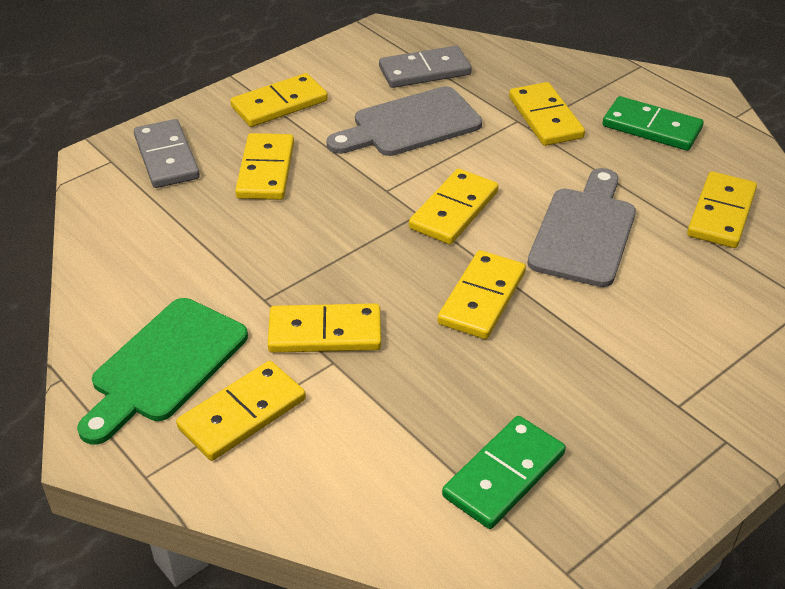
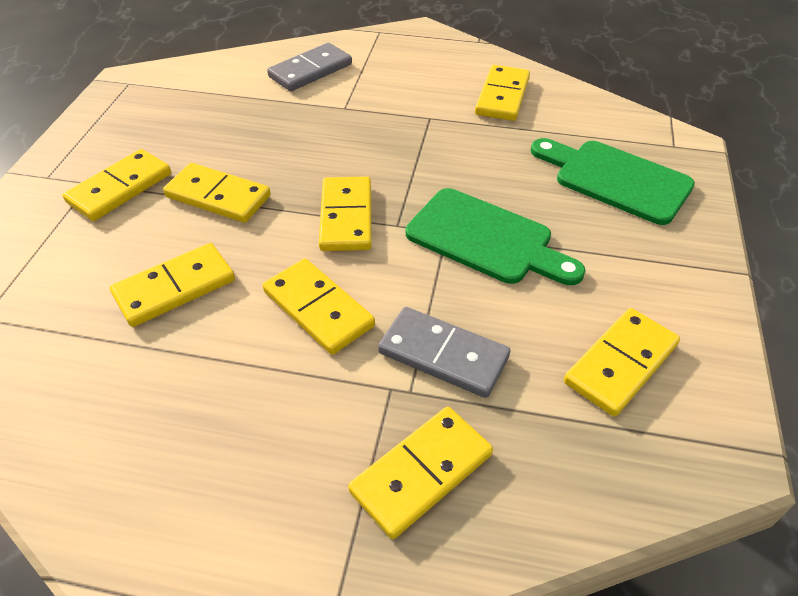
green cutting board: [77,298,248,445] = 1 -> [406,188,586,285] [531,138,695,225] = 2
green domino: [442,416,566,529] [603,96,704,151] = 2 -> none = 0
grey cutting board: [326,86,482,156] [527,168,636,287] = 2 -> none = 0

